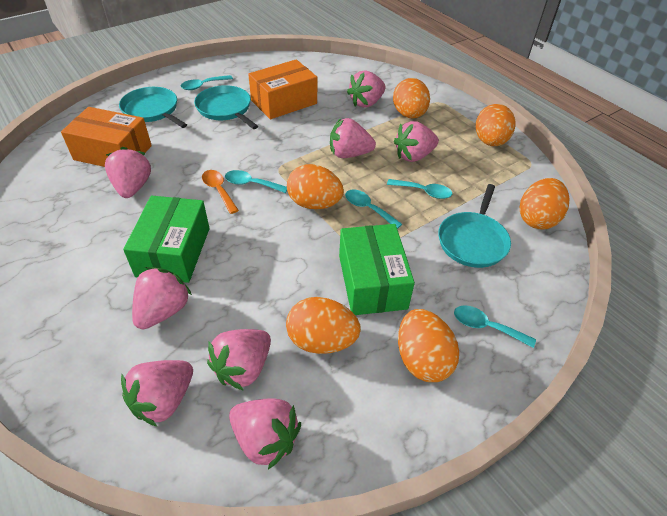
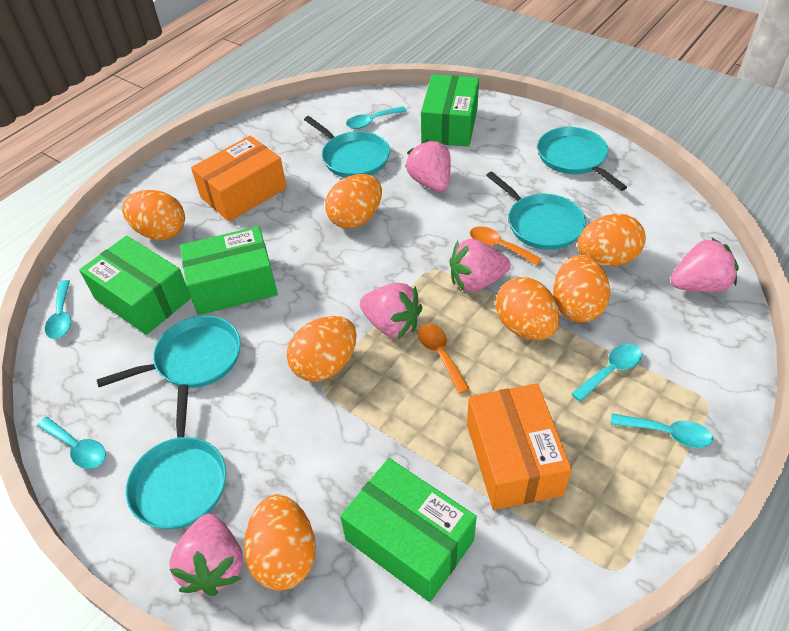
green box: [123,196,210,283] [339,224,415,315] = 2 -> [79,236,191,335] [180,226,278,315] [340,458,477,602] [421,74,479,147] = 4
orange egg: [286,297,360,354] [287,164,344,209] [393,78,430,118] [398,309,459,382] [476,104,515,146] [520,178,570,230] = 6 -> [122,190,185,240] [244,494,316,591] [287,316,357,382] [325,174,382,229] [496,277,560,340] [553,255,610,323] [578,214,646,266] = 7
orange spoon: [202,170,239,214] = 1 -> [418,323,469,394] [470,226,542,265] = 2
pink strawberry: [105,147,151,198] [121,360,193,426] [132,267,192,329] [207,329,271,391] [229,398,301,470] [330,118,376,158] [347,70,386,108] [394,121,439,162] = 8 -> [169,514,243,596] [360,283,422,339] [405,139,451,192] [450,239,510,292] [671,237,739,292] = 5
turquoise pan: [119,87,187,128] [194,85,258,129] [438,184,511,268] = 3 -> [97,316,241,388] [126,384,226,529] [304,116,390,178] [486,171,586,250] [537,127,627,191] = 5

